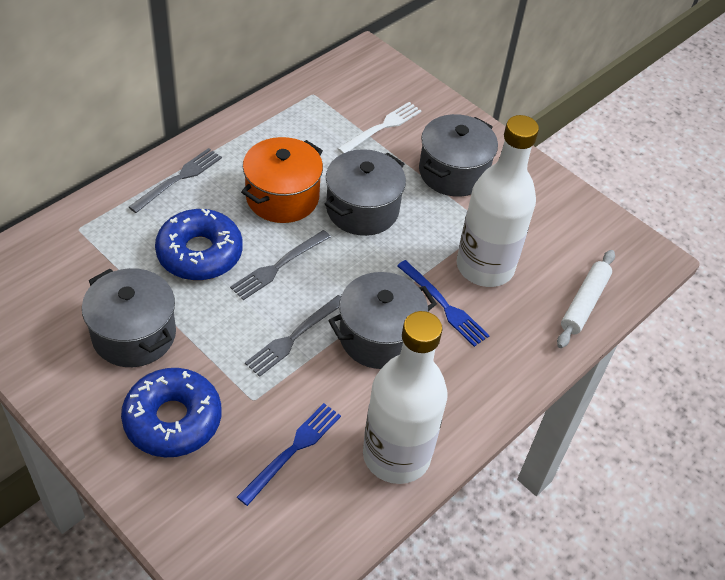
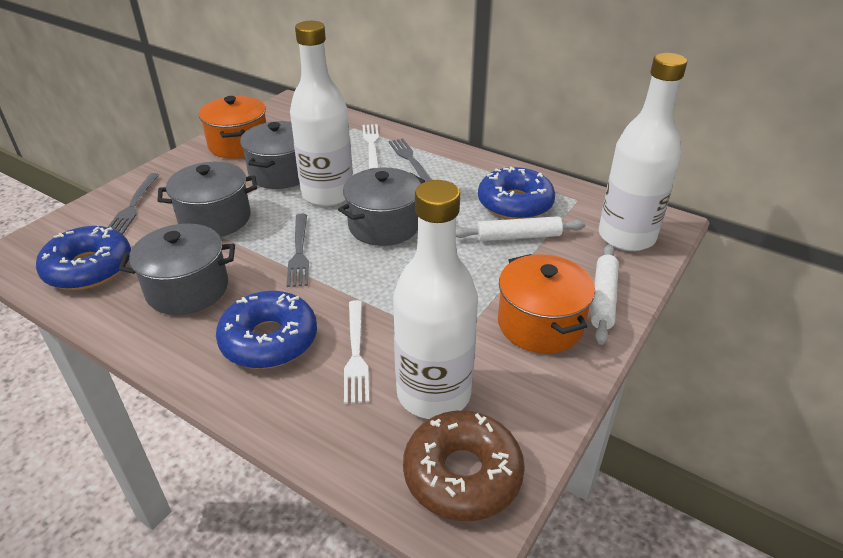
blue donut: [121,368,221,457] [155,209,243,280] = 2 -> [36,226,131,290] [216,291,317,369] [478,167,555,219] = 3
blue fork: [237,403,341,506] [397,260,490,347] = 2 -> none = 0
brown donut: none = 0 -> [403,411,525,521] = 1
orange pot: [241,137,323,223] = 1 -> [199,96,266,159] [498,254,595,354] = 2
white bottle: [363,311,447,484] [457,115,539,287] = 2 -> [290,21,353,206] [393,180,478,419] [599,53,687,251] = 3
white fork: [337,102,422,154] = 1 -> [344,300,369,404] [362,124,379,169] = 2
white rolling pin: [557,250,615,348] = 1 -> [456,216,585,241] [591,245,619,345] = 2

